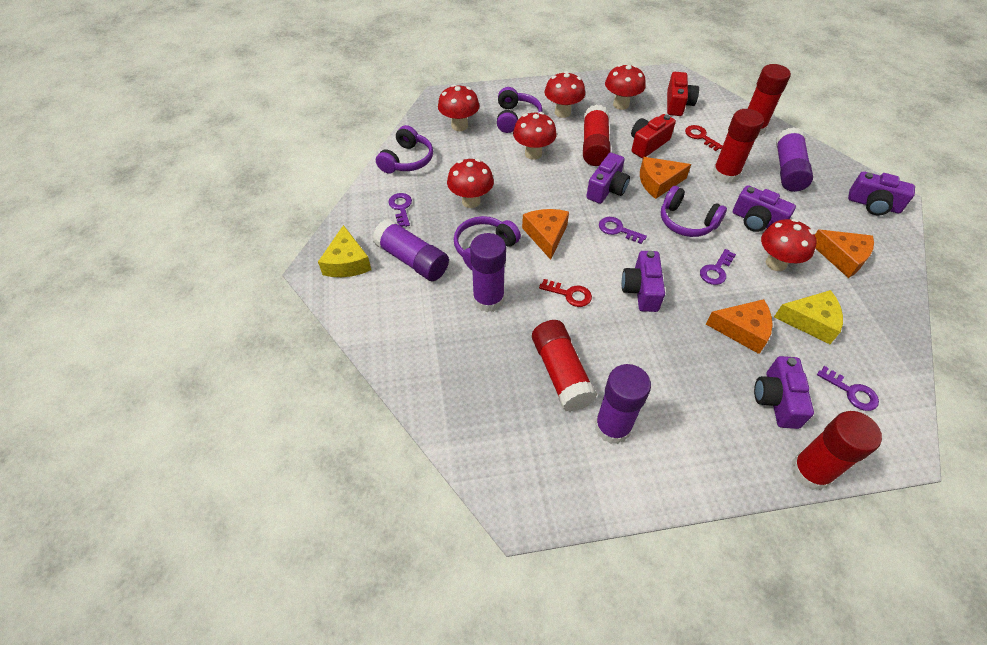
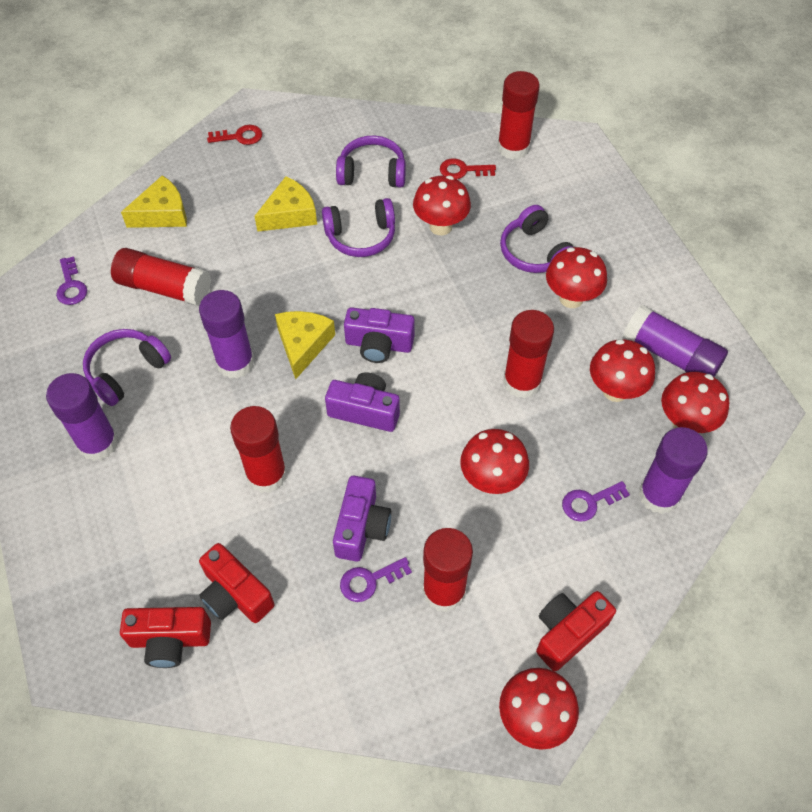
orange cheese: [522,209,569,260] [640,157,691,199] [706,299,773,354] [815,229,874,278] = 4 -> none = 0
purple camera: [586,153,630,204] [622,251,665,312] [733,185,796,232] [754,356,814,429] [848,171,915,215] = 5 -> [325,372,400,432] [333,476,391,562] [344,307,415,363] = 3
purple key: [388,193,412,227] [599,217,647,244] [700,249,736,285] [817,366,879,411] = 4 -> [56,256,87,305] [340,557,412,602] [562,481,630,522] = 3
red camera: [631,114,676,158] [667,72,699,116] = 2 -> [120,607,211,668] [199,543,274,623] [536,591,616,671] = 3
yellow cheese: [318,225,371,277] [774,290,843,344] = 2 -> [121,175,187,228] [254,176,317,232] [275,311,335,379] = 3

